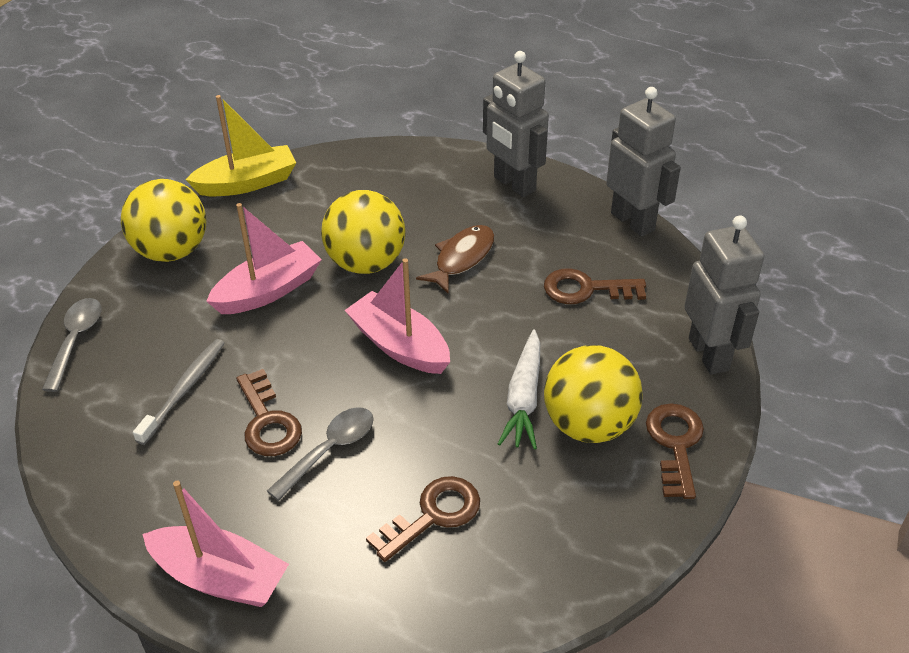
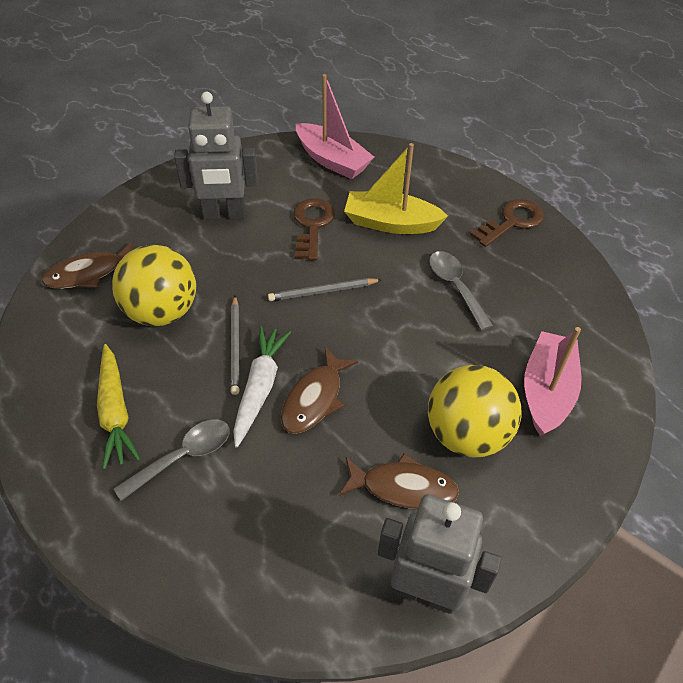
brown fish: [416,225,495,294] = 1 -> [41,242,132,289] [281,347,358,434] [339,453,459,509] = 3
brown key: [236,369,302,456] [366,476,480,562] [544,268,646,304] [646,403,704,499] = 4 -> [293,198,335,260] [470,199,544,247] = 2
grey pencil: none = 0 -> [230,296,240,395] [268,278,382,301] = 2
grey robot: [483,51,549,197] [606,87,681,237] [684,215,764,374] = 3 -> [174,92,258,220] [378,495,502,614] = 2
grey toothbrush: [133,339,225,445] = 1 -> none = 0
pink boat: [142,480,289,607] [206,203,322,314] [345,258,450,374] = 3 -> [296,74,374,179] [524,327,581,436] = 2
yellow ball: [121,179,206,262] [321,190,406,274] [544,345,643,443] = 3 -> [112,245,196,326] [428,365,522,458] = 2
yellow carrot: none = 0 -> [97,344,140,470] = 1

